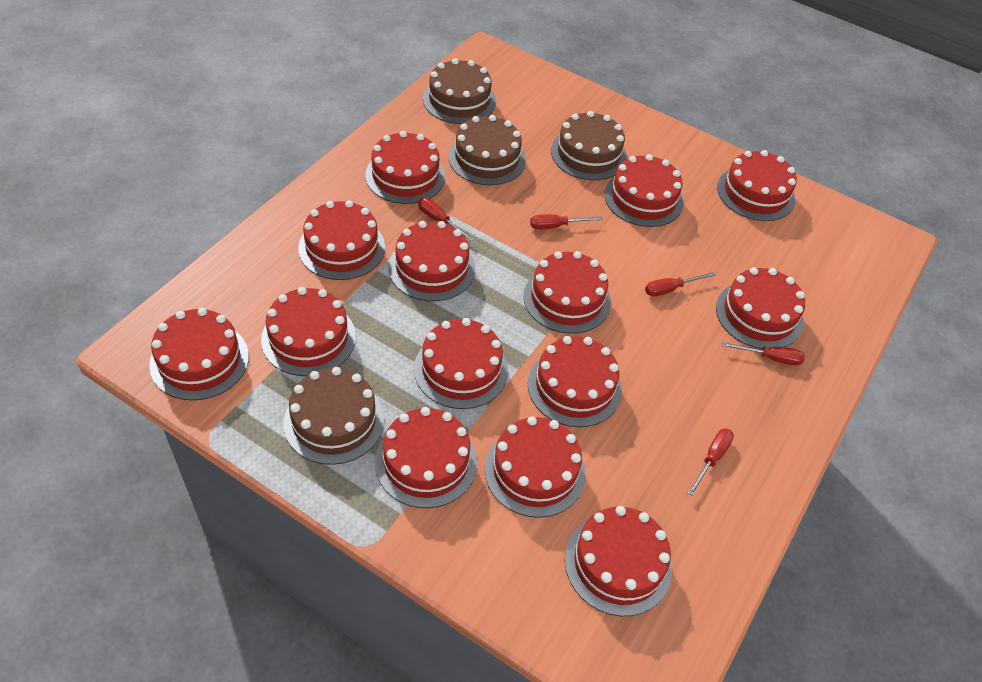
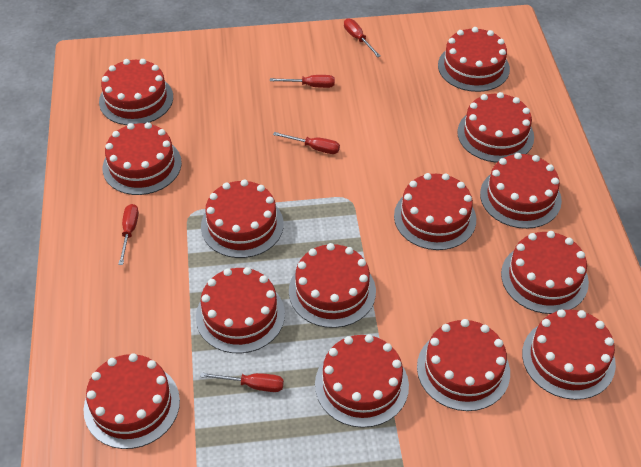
brown cake: [283,367,384,465] [423,58,496,124] [448,115,526,185] [551,111,627,180] = 4 -> none = 0

